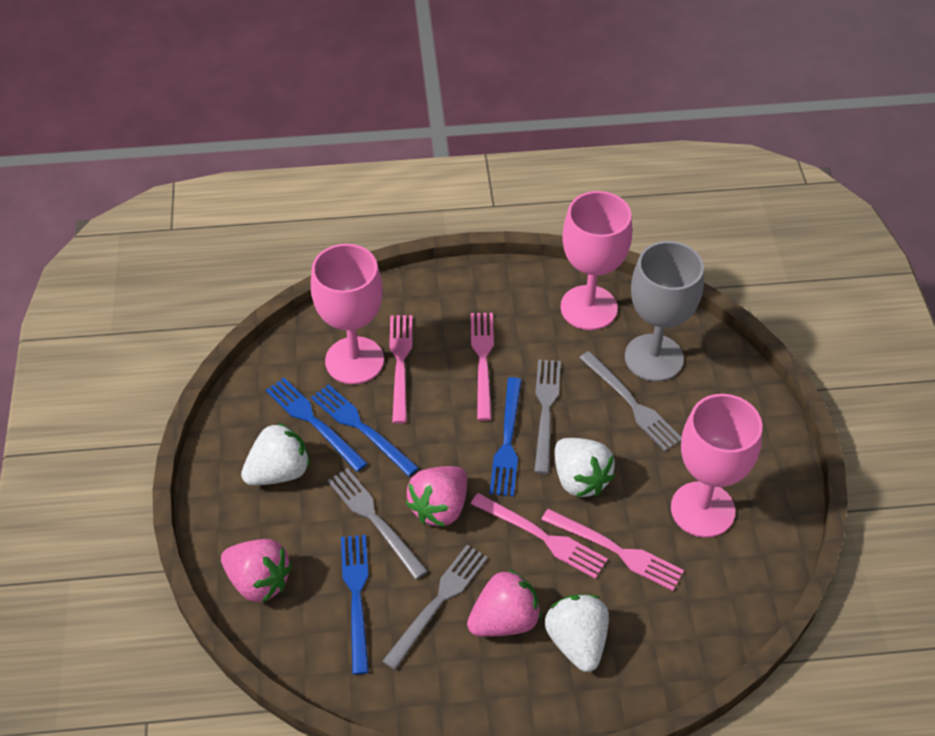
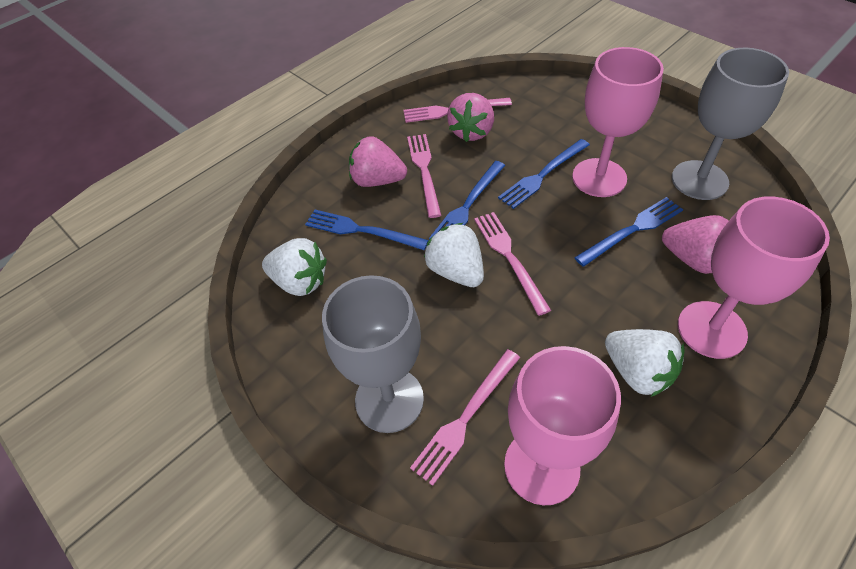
grey fork: [327,468,428,579] [382,545,488,670] [534,359,561,474] [579,351,682,451] = 4 -> none = 0
grey goblet: [625,241,704,381] = 1 -> [322,275,424,433] [672,47,789,200] = 2

